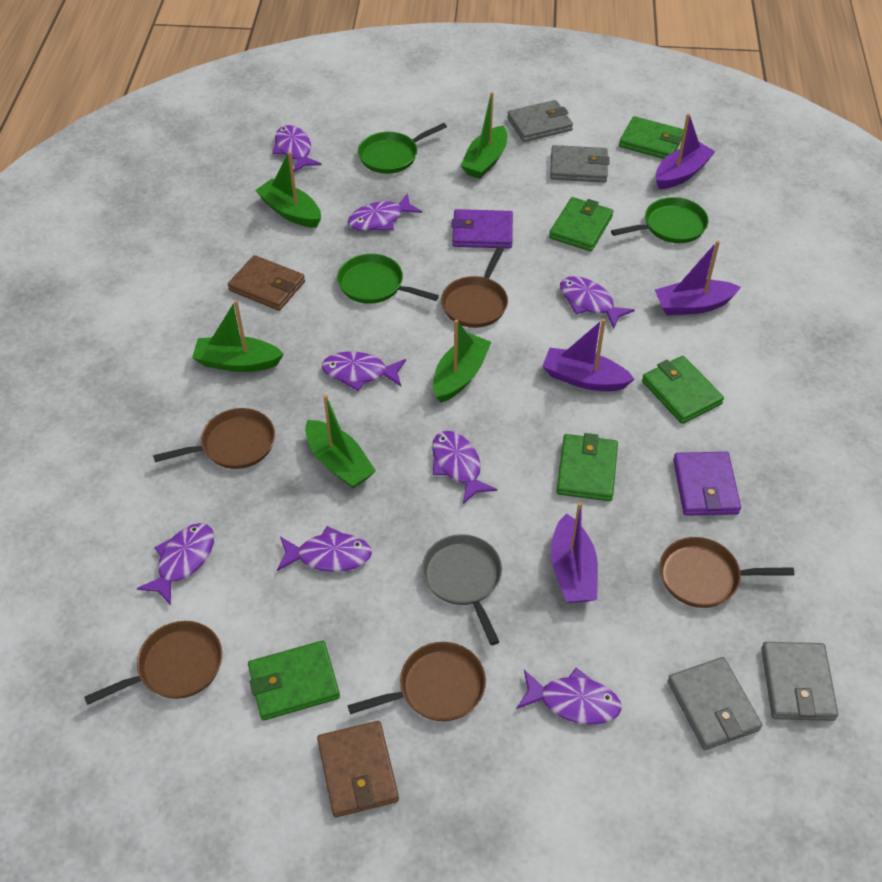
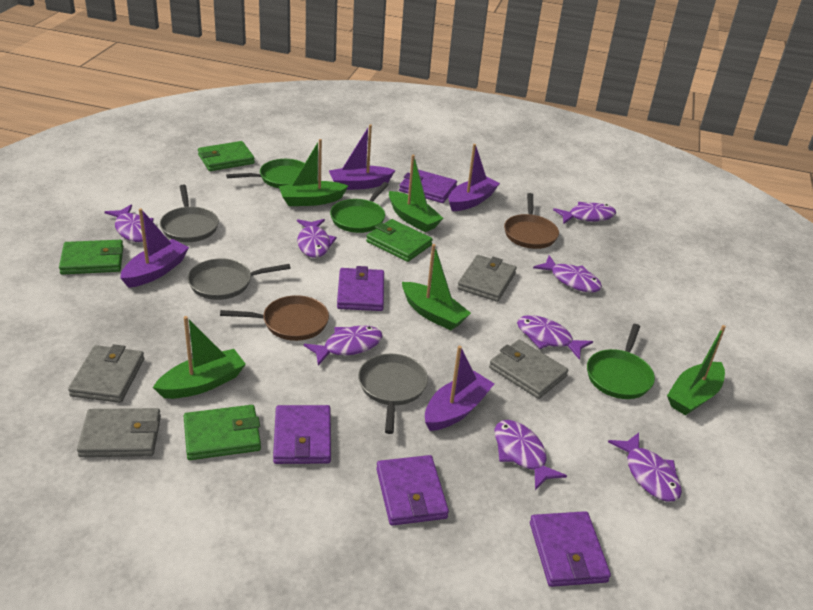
brown pan: [84,621,222,705] [153,408,275,469] [348,642,486,721] [441,246,508,328] [660,537,794,608] = 5 -> [220,295,329,341] [504,193,559,249] = 2
brown wallet: [228,255,305,311] [317,721,399,817] = 2 -> none = 0
green wallet: [248,641,340,721] [549,197,613,251] [556,433,618,501] [619,116,684,159] [642,356,724,424] = 5 -> [59,240,123,274] [184,405,261,460] [198,141,255,171] [366,219,433,262] = 4
grey pan: [422,534,502,645] = 1 -> [160,185,219,242] [188,258,291,300] [358,354,428,434] = 3
purple wallet: [451,209,513,248] [673,452,741,516] = 2 -> [273,405,331,464] [337,266,384,311] [376,455,449,526] [399,170,457,203] [530,511,611,587] = 5

